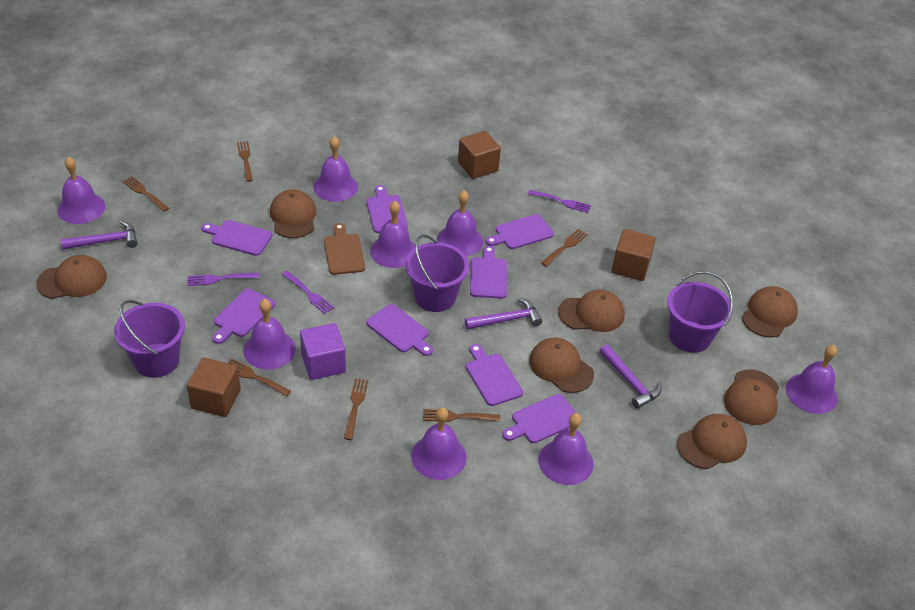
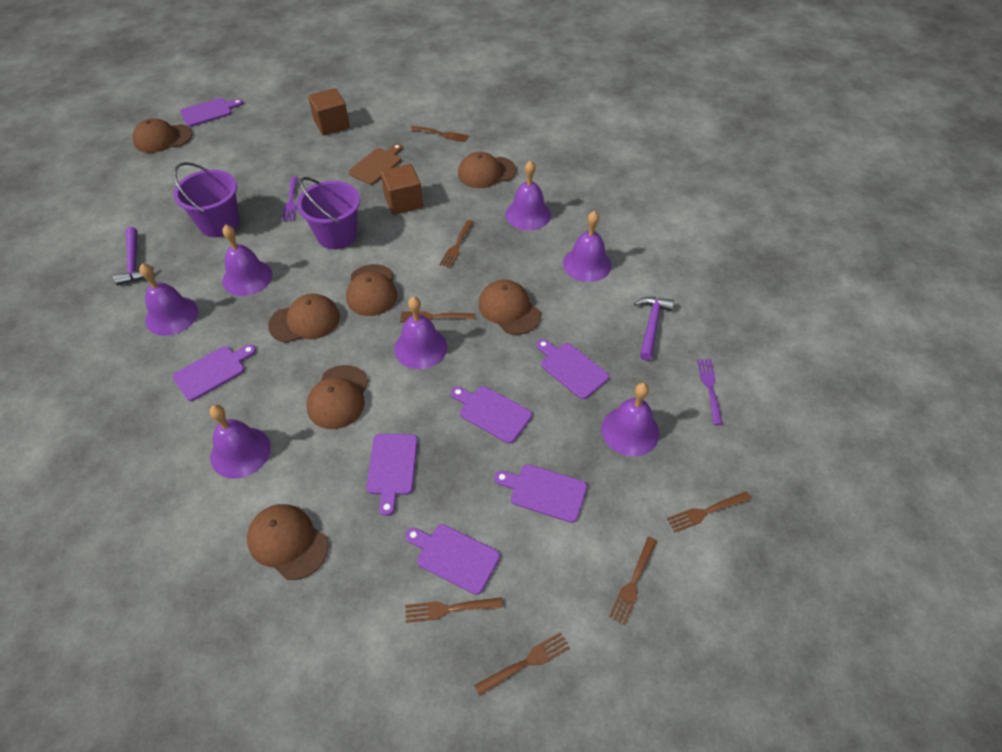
brown cube: [187,357,241,417] [458,131,501,179] [611,229,656,281] = 3 -> [308,88,350,135] [380,164,423,215] = 2
brown fork: [122,176,169,212] [228,358,291,397] [237,141,253,182] [344,378,368,440] [423,409,500,422] [541,229,588,267] = 6 -> [400,311,474,322] [405,597,503,623] [410,126,469,142] [440,220,474,268] [474,632,570,696] [609,537,657,625] [667,492,751,533] = 7
purple bell: [57,156,105,224] [243,299,296,369] [313,136,358,202] [370,201,415,268] [411,407,467,480] [437,190,483,256] [538,413,593,485] [786,345,838,414] = 8 -> [139,263,198,336] [209,405,271,479] [222,225,273,296] [394,296,447,369] [506,160,551,230] [563,211,611,282] [602,383,660,456] = 7
purple bucket: [114,300,185,378] [405,234,469,312] [667,271,733,353] = 3 -> [173,162,240,237] [297,177,360,249] = 2
purple cube: [300,323,346,380] = 1 -> none = 0
purple cutting board: [201,220,273,256] [212,289,275,344] [366,185,408,233] [366,304,433,356] [466,344,523,406] [470,246,507,299] [486,214,554,249] [502,394,576,443] = 8 -> [172,345,256,401] [180,98,243,127] [366,434,418,516] [405,524,500,595] [451,386,532,443] [494,464,587,523] [536,339,609,399] = 7
purple fork: [188,273,259,286] [282,271,334,314] [528,190,591,213] = 3 -> [282,177,298,221] [697,359,723,425] = 2
purple hammer: [60,221,138,250] [465,298,542,330] [599,344,662,409] = 3 -> [113,227,154,285] [634,297,674,361] = 2

